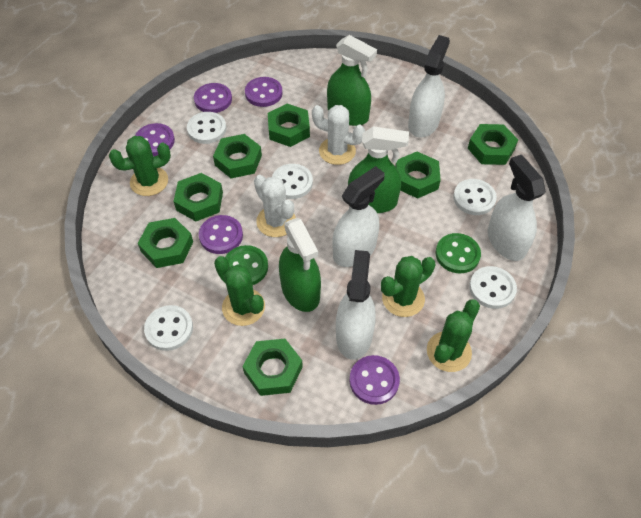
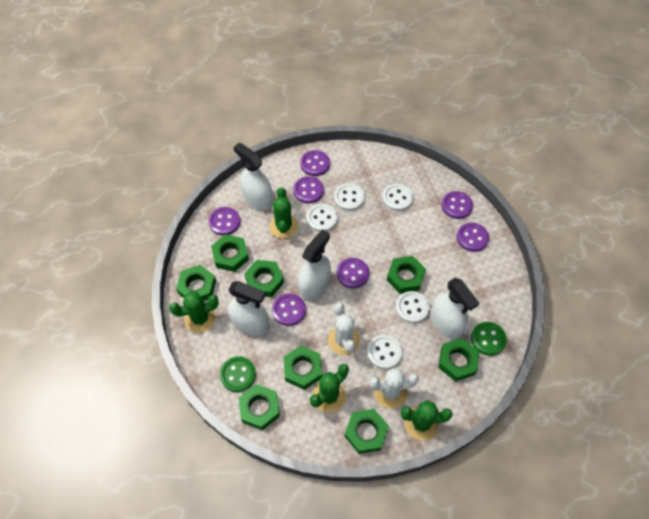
green nut: [138,218,193,268] [174,173,223,221] [213,134,262,178] [242,339,303,396] [268,104,310,147] [395,152,441,199] [468,124,518,165] = 7 -> [176,265,216,301] [211,234,249,272] [239,384,280,430] [244,260,284,297] [284,345,322,390] [344,409,389,454] [387,256,426,294] [438,338,479,381] = 8
green spray bottle: [279,218,321,312] [327,35,377,126] [348,126,409,213] = 3 -> none = 0
purple button: [135,123,175,156] [194,83,232,113] [199,215,243,254] [245,77,283,107] [349,355,400,405] = 5 -> [209,207,240,235] [272,293,306,326] [293,176,324,204] [300,150,330,176] [337,258,369,289] [442,191,473,219] [457,223,489,252] = 7

